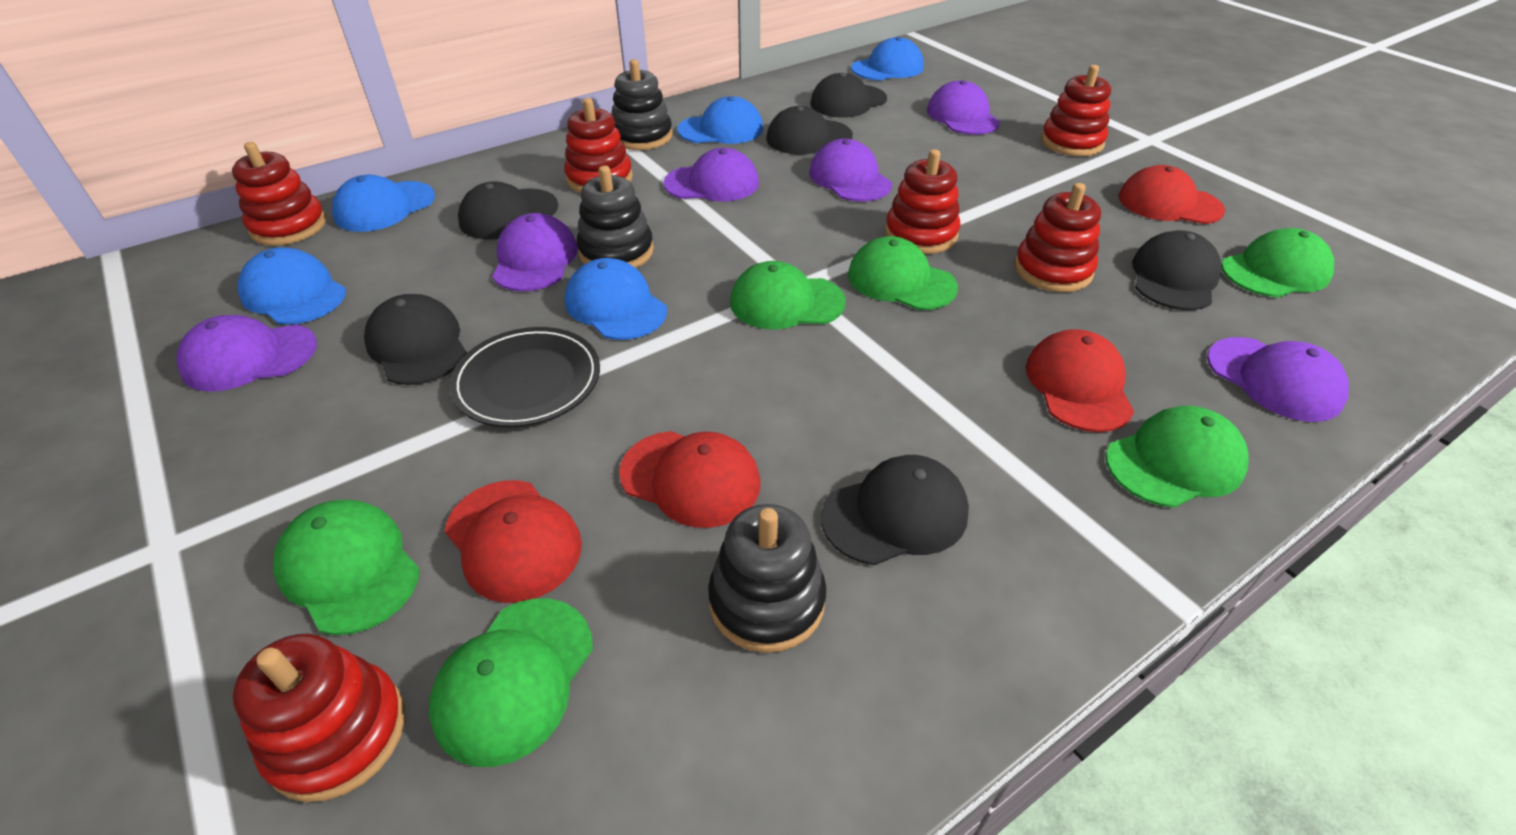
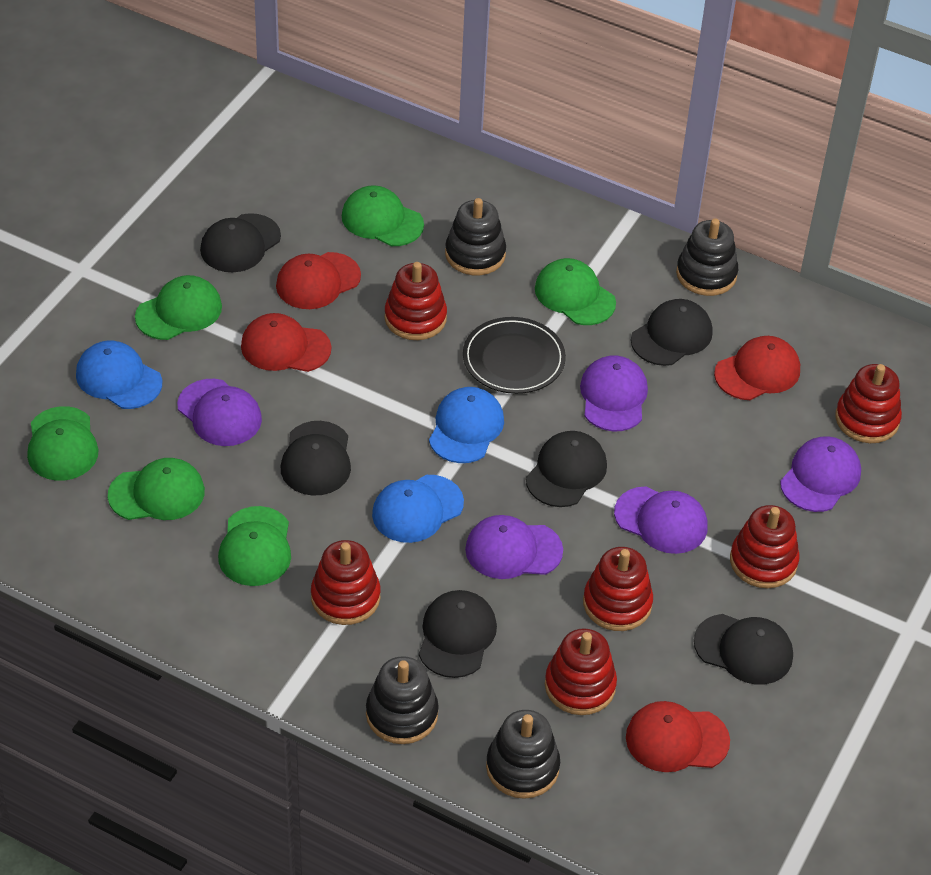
black stacking toy: [577,166,654,268] [611,59,672,150] [708,504,826,653] = 3 -> [366,656,439,744] [445,198,506,275] [486,710,560,799] [676,219,738,296] = 4
blue cap: [238,248,346,325] [332,174,435,232] [565,258,667,340] [677,96,763,144] [851,37,924,80] = 5 -> [76,341,162,409] [372,475,464,543] [429,387,504,463] = 3
purple cap: [177,315,317,392] [492,213,578,291] [663,148,759,201] [809,139,892,202] [927,80,1000,135] [1207,337,1349,422] = 6 -> [177,379,262,446] [465,515,563,579] [580,355,648,431] [614,486,708,554] [780,437,861,512] = 5

